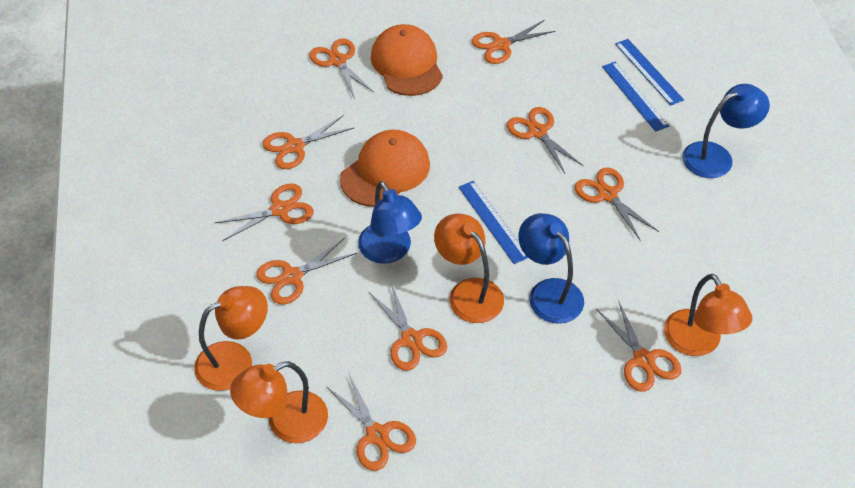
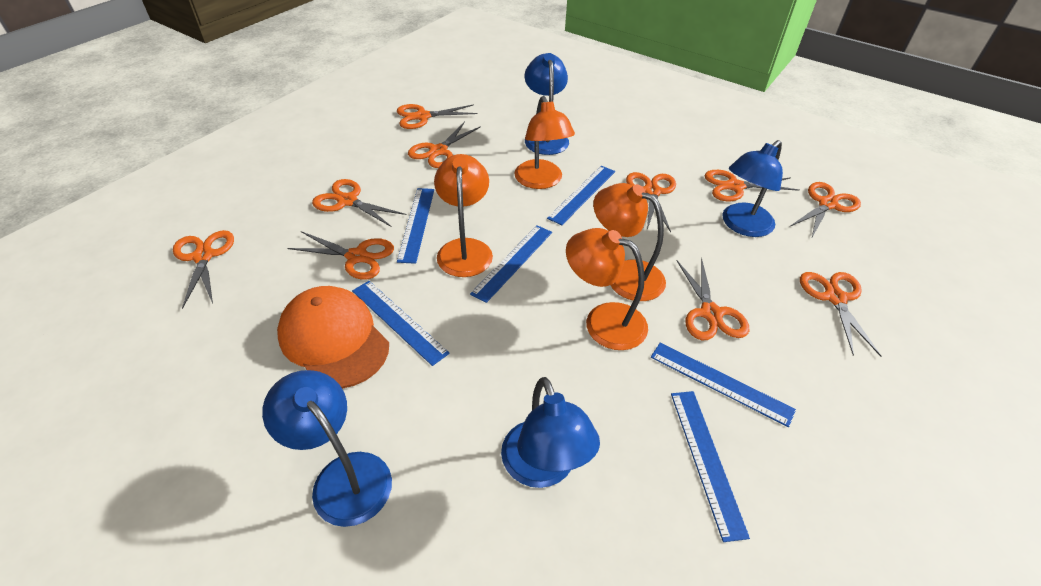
blue lamp: [358,181,422,264] [518,213,584,324] [682,84,770,178] = 3 -> [262,370,392,527] [501,377,600,488] [525,53,569,155] [722,140,783,237] = 4
blue ruler: [459,181,528,264] [602,62,669,132] [615,39,684,106] = 3 -> [352,281,450,366] [397,188,434,264] [470,225,552,303] [547,166,615,225] [651,343,796,427] [671,391,750,542] = 6
orange cap: [340,130,430,207] [371,24,443,96] = 2 -> [277,286,389,389] = 1

